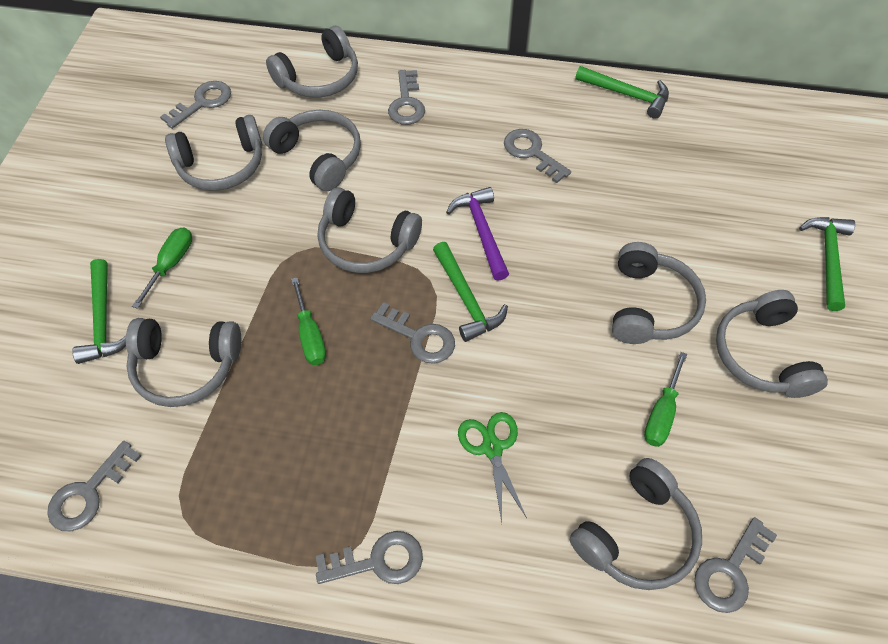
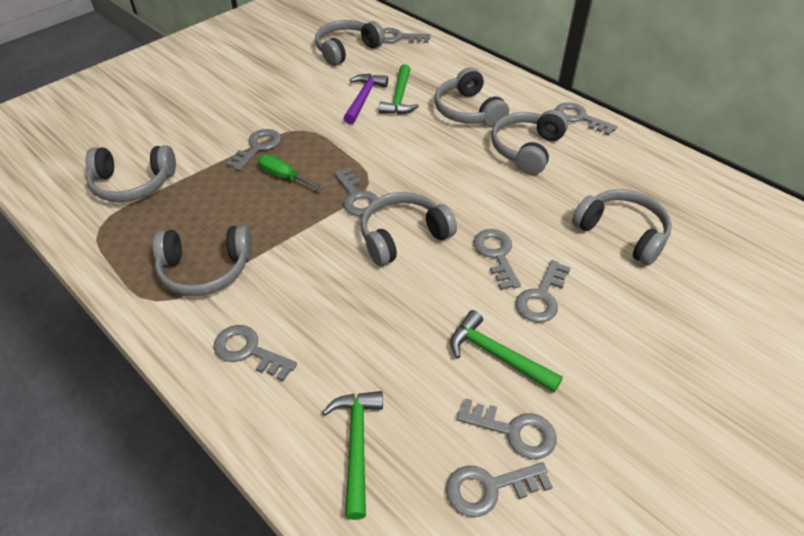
green hammer: [72,259,126,364] [433,242,508,342] [575,66,669,119] [799,217,855,311] = 4 -> [322,391,383,520] [379,64,419,115] [450,310,563,392] = 3
green scissors: [458,412,527,523] = 1 -> none = 0
green screwdriver: [132,227,192,309] [291,277,326,365] [644,352,687,447] = 3 -> [258,154,324,191] = 1
grey headphones: [126,318,241,407] [165,115,262,191] [263,110,361,191] [266,26,358,97] [317,187,422,273] [570,458,702,590] [612,242,706,344] [716,290,828,398] = 8 -> [86,146,176,202] [153,225,252,296] [315,20,385,66] [361,192,457,266] [435,67,509,127] [491,110,568,175] [572,189,672,266] = 7
grey key: [47,441,141,531] [160,81,231,129] [316,531,423,584] [370,302,455,364] [388,70,425,125] [504,129,571,183] [694,517,777,613] = 7 -> [213,325,297,381] [226,129,281,171] [334,167,378,216] [383,28,430,43] [446,462,553,517] [457,398,557,459] [474,229,521,290] [516,260,571,323] [555,102,617,136] = 9

